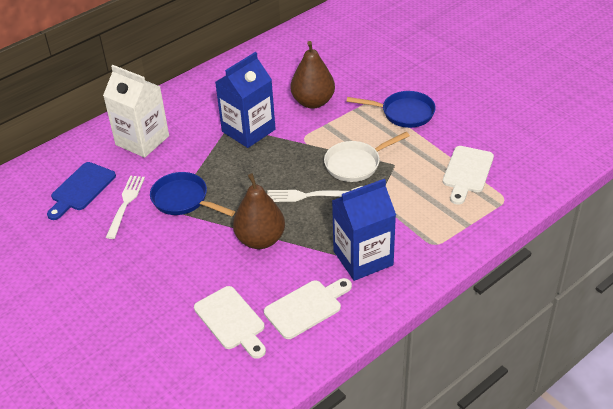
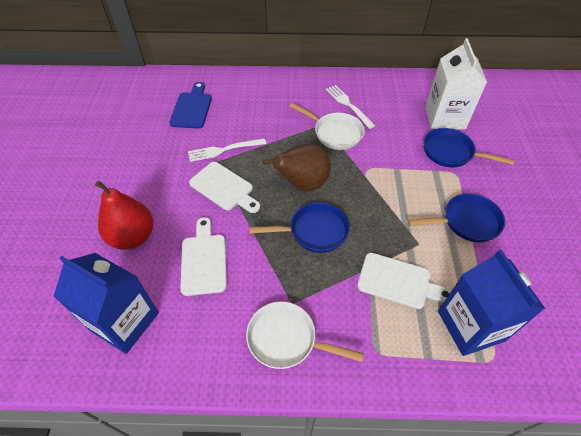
blue pan: [150,172,235,217] [347,91,436,128] = 2 -> [249,202,350,253] [408,193,505,242] [424,128,515,167] = 3
brown pear: [233,173,285,249] [291,41,335,109] = 2 -> [262,143,331,191] = 1
red pear: none = 0 -> [95,181,153,250] = 1
white pan: [324,132,410,182] = 1 -> [246,301,364,369] [289,103,365,150] = 2

